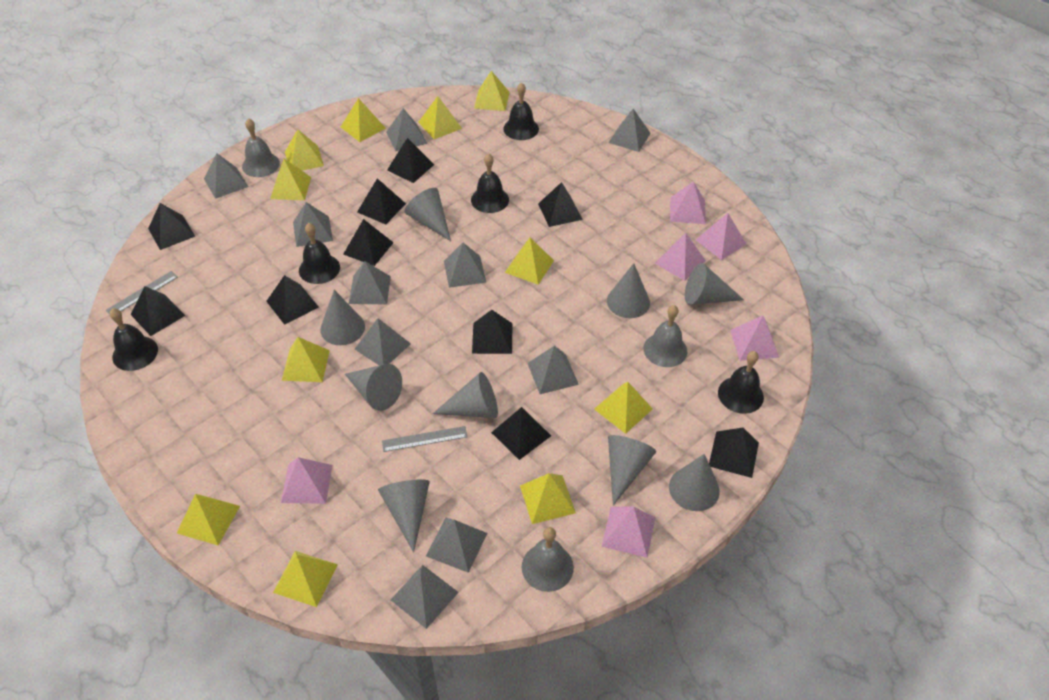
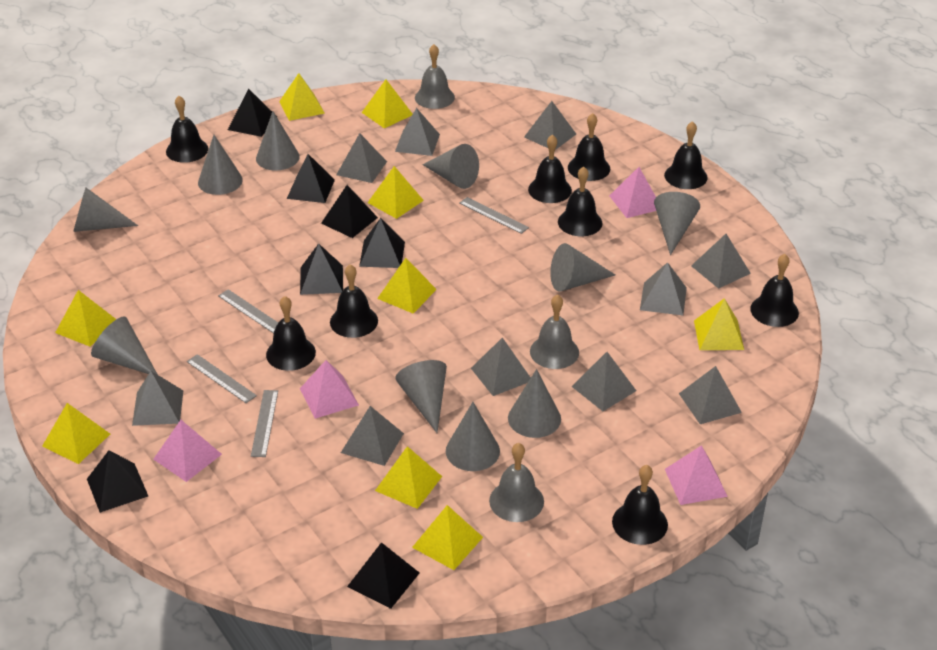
black bell: [110,308,158,371] [299,223,340,284] [471,154,509,213] [503,82,539,140] [718,351,764,414] = 5 -> [166,96,208,163] [266,296,316,371] [330,264,378,338] [528,134,572,203] [558,167,602,236] [568,113,610,181] [612,465,668,545] [664,121,708,189] [750,254,799,327] = 9
black pyramid: [131,286,185,336] [148,203,195,250] [266,275,319,325] [343,219,394,266] [357,178,406,225] [387,138,434,183] [472,310,513,354] [491,407,551,460] [538,182,583,227] [709,428,759,478] = 10 -> [87,450,148,513] [228,88,272,137] [287,154,335,203] [300,243,343,295] [321,185,378,238] [347,542,419,609] [359,218,405,268] = 7
grey cone: [320,290,365,345] [345,364,402,411] [378,480,430,553] [404,188,451,241] [432,372,498,418] [607,263,650,318] [608,435,656,506] [669,454,720,511] [685,263,744,305] = 9 -> [73,188,138,232] [91,317,158,375] [198,135,243,195] [256,111,300,171] [395,360,447,433] [422,144,479,189] [446,402,500,471] [508,369,561,438] [550,243,615,292] [654,192,700,255] = 10
grey ruler: [106,271,178,315] [382,426,468,452] = 2 -> [187,354,257,403] [218,289,278,334] [251,390,278,457] [460,197,529,234] = 4
pink pyramid: [281,457,332,504] [601,507,656,558] [655,233,706,281] [670,181,706,224] [696,213,746,260] [730,315,779,361] = 6 -> [153,420,222,482] [300,360,359,419] [609,167,656,218] [665,445,728,505] = 4
yellow pyramid: [177,494,240,545] [270,159,311,200] [273,551,338,607] [282,337,330,382] [285,129,324,171] [341,98,386,142] [418,96,462,139] [474,71,510,111] [505,238,554,285] [520,473,576,524] [594,381,653,434] = 11 -> [42,403,110,464] [55,290,116,347] [279,73,324,121] [361,79,413,128] [368,166,424,219] [375,446,442,509] [377,258,437,313] [412,505,483,570] [694,298,744,350] = 9

